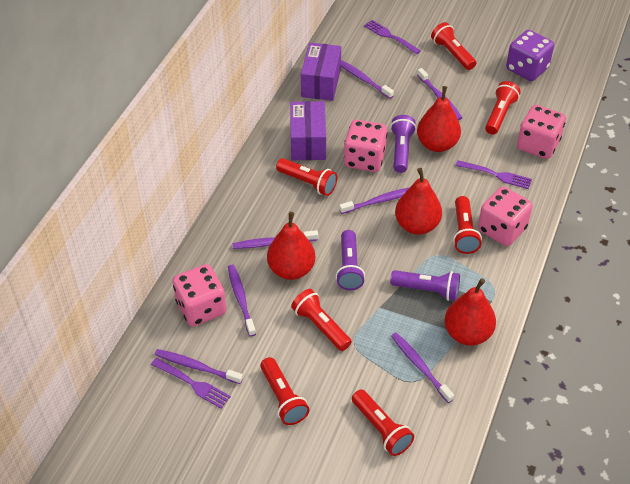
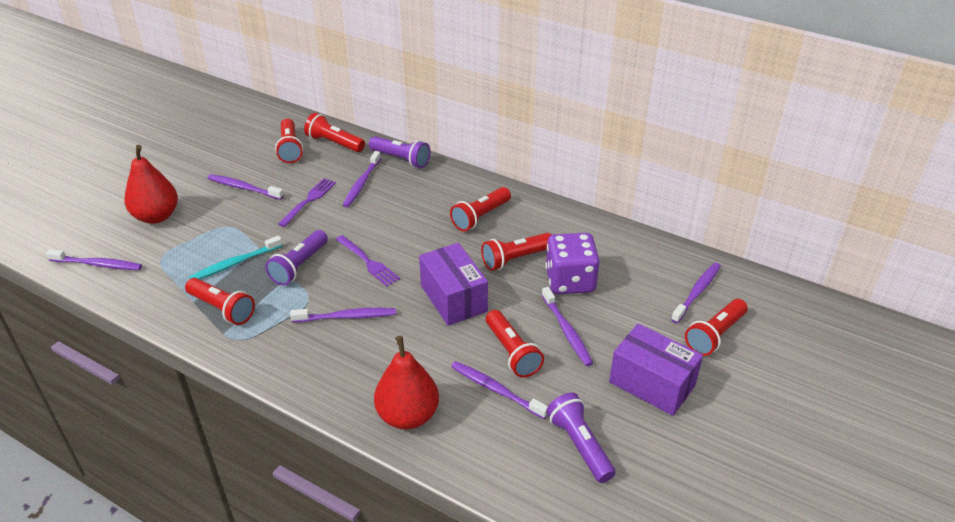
pink dice: [172,264,226,327] [344,120,388,172] [478,186,533,246] [517,105,566,159] = 4 -> none = 0
purple fork: [151,358,231,409] [364,20,421,55] [456,160,532,189] = 3 -> [278,178,336,227] [335,235,400,287] = 2
red pear: [267,212,315,280] [395,168,442,235] [417,86,461,152] [444,278,496,346] = 4 -> [124,145,178,224] [374,336,439,429] = 2
turquoise toothbrush: none = 0 -> [189,235,283,279] = 1

